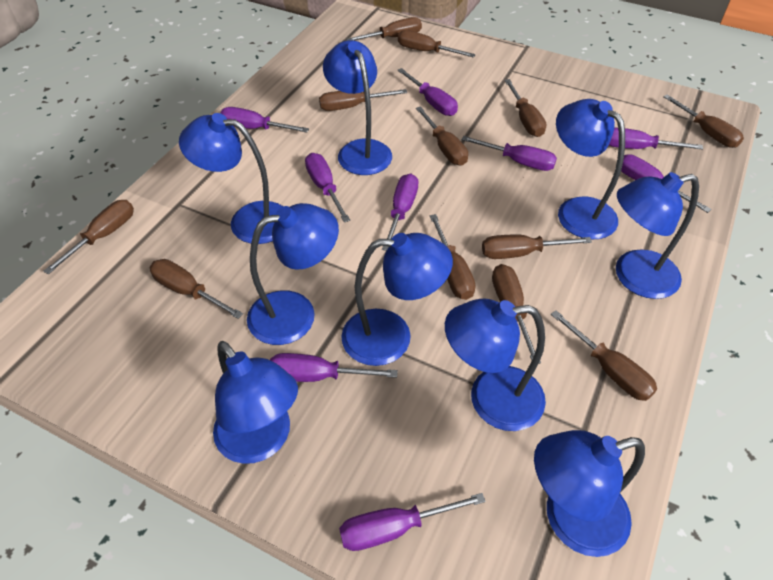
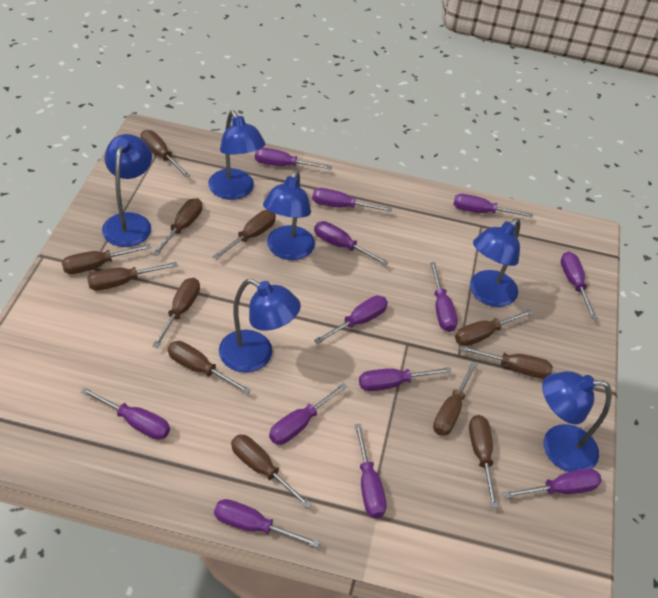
blue lamp: [179,113,283,244] [213,341,298,464] [247,203,339,345] [323,40,392,175] [341,233,453,366] [445,298,546,431] [534,430,645,557] [556,99,625,239] [616,172,699,299] = 9 -> [102,134,152,247] [208,110,265,200] [219,279,301,373] [263,170,315,260] [470,218,520,307] [542,371,612,472] = 6
purple screwdriver: [221,107,309,133] [270,353,398,382] [305,153,350,222] [339,493,486,551] [382,174,418,251] [397,68,458,116] [462,136,557,171] [609,127,703,150] [621,154,711,213] = 9 -> [80,387,170,440] [214,499,320,548] [255,148,332,170] [269,383,348,445] [312,188,392,212] [314,221,389,265] [314,296,388,344] [355,424,386,518] [359,367,452,391] [430,262,458,332] [454,194,533,218] [503,468,602,498] [561,251,597,319] = 13

